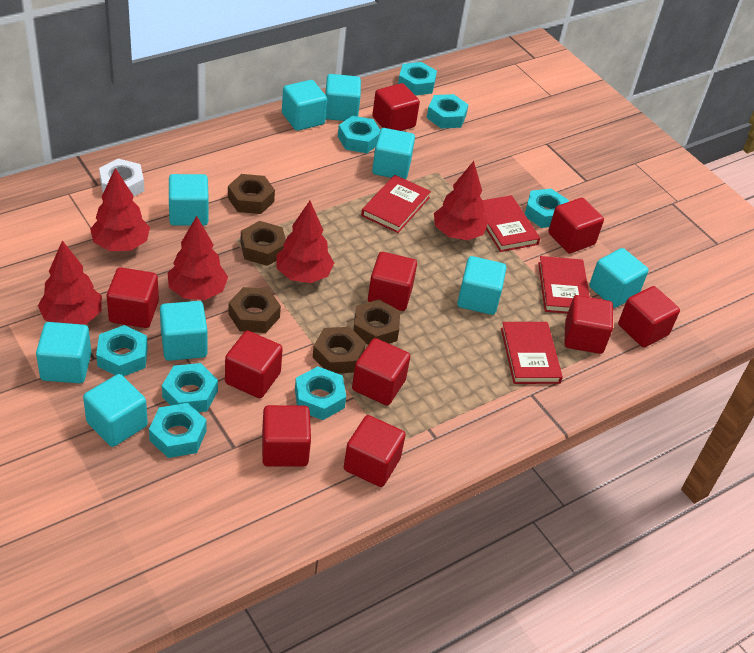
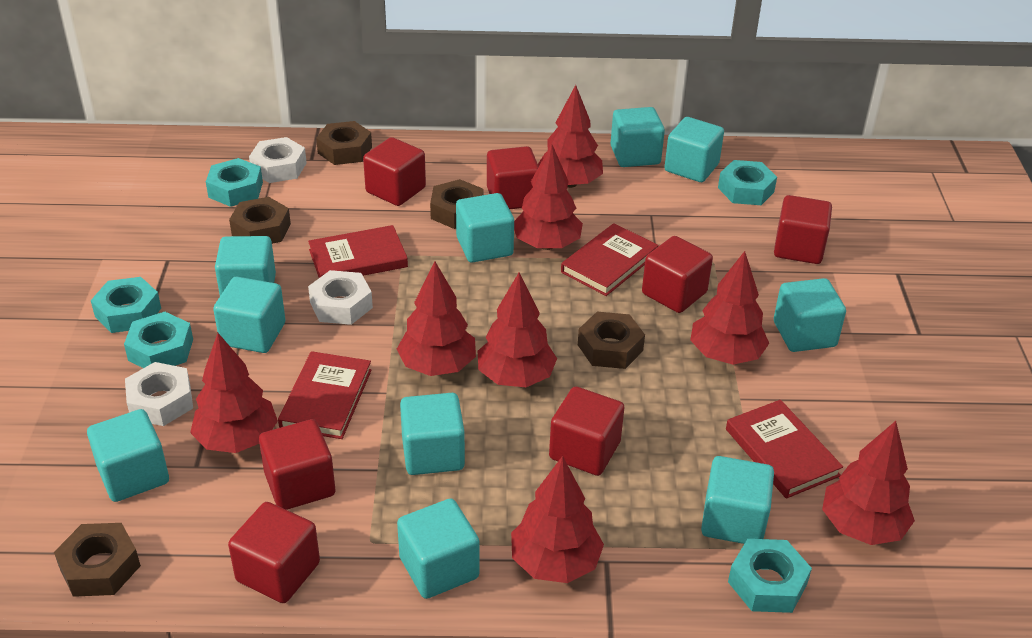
red cube: [107,267,159,328] [225,331,283,398] [262,405,311,467] [344,415,406,487] [352,338,410,405] [368,252,417,311] [372,83,420,131] [548,198,604,254] [565,295,613,354] [618,286,680,347] = 10 -> [228,502,320,603] [259,419,335,510] [363,137,426,206] [487,146,539,209] [549,386,624,476] [642,236,713,313] [774,195,832,264] = 7
red tree: [38,240,102,325] [90,168,150,251] [168,216,228,300] [276,201,334,283] [434,161,488,240] = 5 -> [190,333,278,453] [397,261,476,376] [478,273,557,387] [511,456,604,583] [514,144,583,250] [538,85,603,188] [690,251,769,365] [822,421,915,545] = 8
turquoise cube: [36,322,91,383] [83,374,148,447] [160,301,208,361] [169,174,209,226] [282,80,327,131] [325,74,361,121] [372,128,415,180] [457,256,506,315] [589,248,649,308] = 9 -> [87,409,169,502] [213,277,285,353] [215,236,276,296] [397,498,480,599] [400,393,465,475] [456,193,514,263] [610,107,665,167] [664,117,724,182] [701,456,774,544] [774,278,846,352] = 10
turquoise nut: [96,325,148,376] [149,403,206,458] [162,363,218,412] [295,366,346,420] [338,116,380,153] [398,62,437,96] [427,94,468,129] [525,189,569,228] = 8 -> [91,277,161,333] [124,312,193,368] [206,158,263,207] [718,160,777,205] [728,539,812,613] = 5
white nut: [99,159,144,196] = 1 -> [125,362,193,426] [249,137,307,183] [308,270,373,325] = 3

